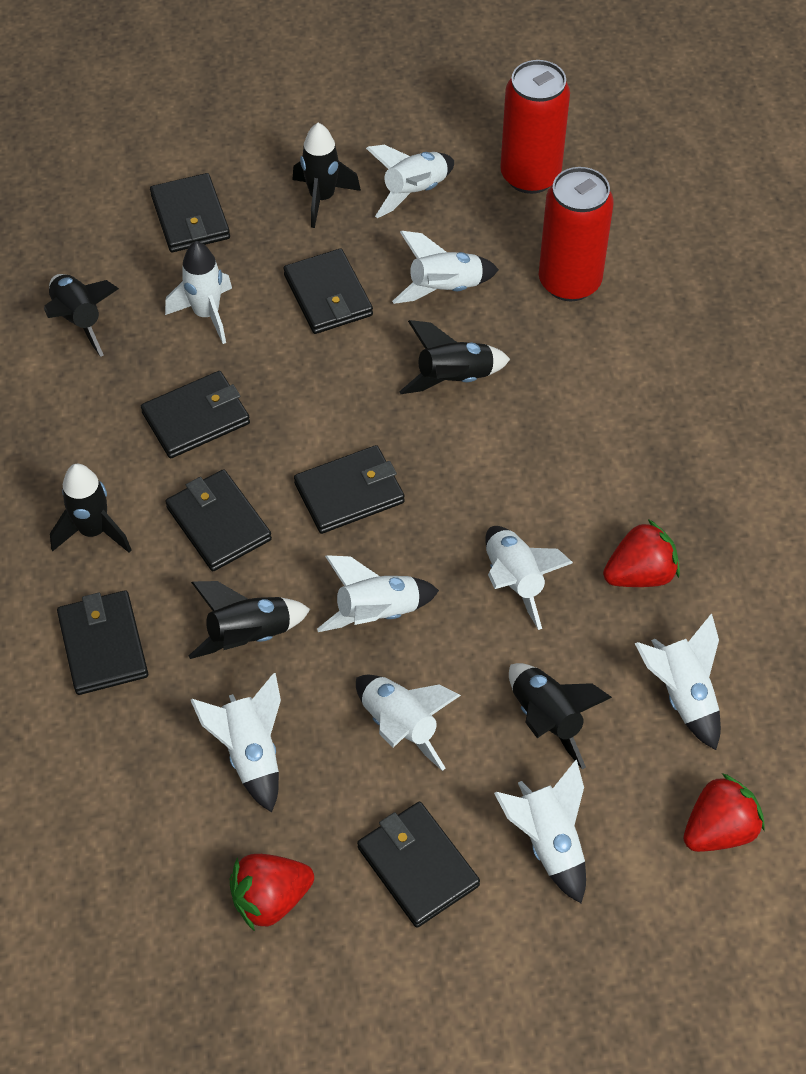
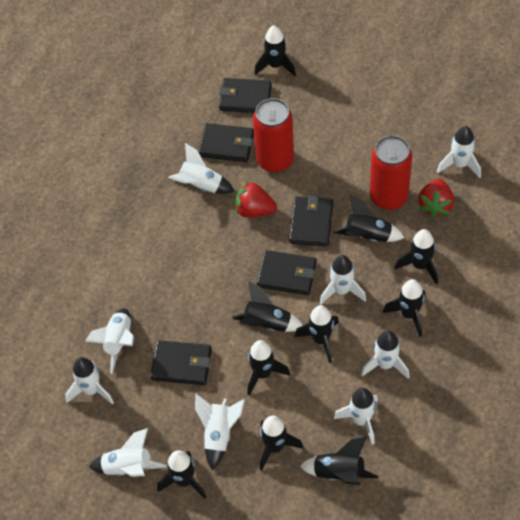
black rocket: [44,274,119,357] [50,464,131,553] [189,581,310,659] [293,123,361,228] [399,320,510,394] [509,663,612,770] = 6 -> [157,450,206,499] [232,281,303,332] [247,340,290,396] [254,25,296,76] [260,416,303,471] [295,305,339,363] [300,437,378,485] [333,195,405,242] [383,279,425,337] [395,229,438,284] = 10
black wallet: [57,590,148,695] [141,371,250,458] [150,173,230,252] [165,469,272,571] [283,248,373,334] [294,445,405,534] [357,802,480,928] = 7 -> [150,340,212,385] [198,123,254,162] [219,78,272,113] [257,250,317,295] [289,195,333,246] = 5
red strawberry: [230,854,314,931] [603,519,680,587] [683,773,764,852] = 3 -> [235,181,277,218] [418,179,454,218] = 2

